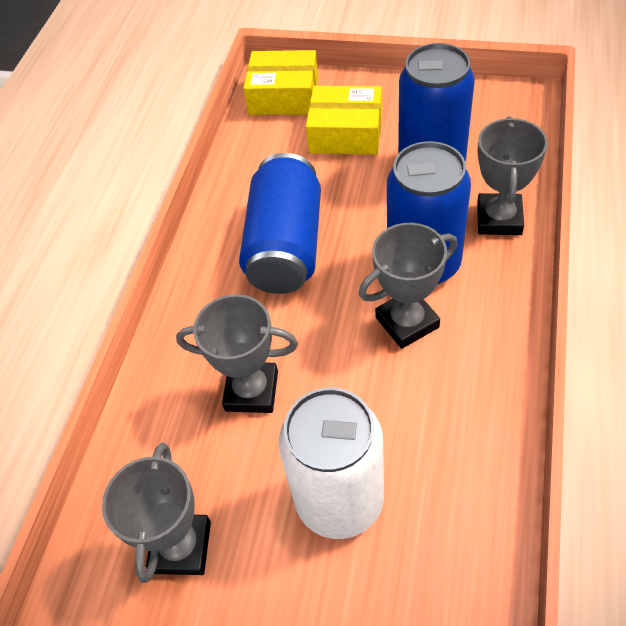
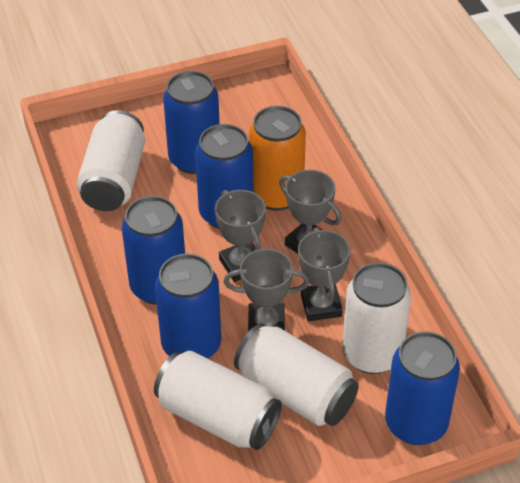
blue can: [239,153,321,294] [387,141,471,285] [398,43,475,162] = 3 -> [122,196,185,305] [155,254,221,358] [163,71,220,174] [195,124,253,229] [385,331,460,445] = 5
orange can: none = 0 -> [249,106,306,211] = 1
white can: [279,388,384,539] = 1 -> [76,110,145,211] [154,350,282,450] [234,323,359,426] [342,262,411,374] = 4
yellow box: [243,50,318,115] [306,86,382,155] = 2 -> none = 0

